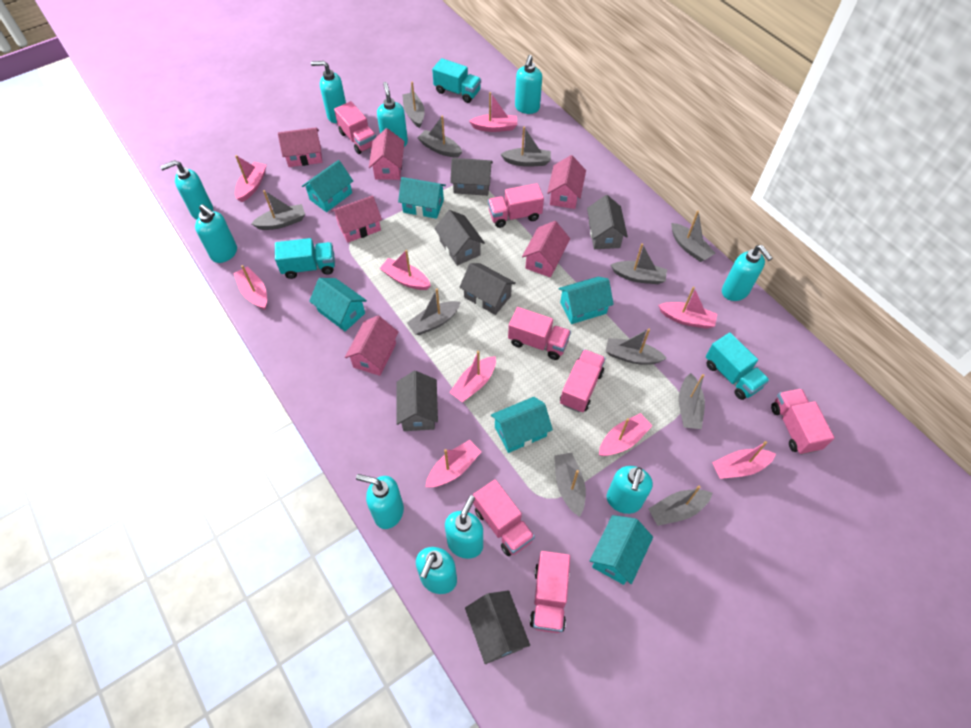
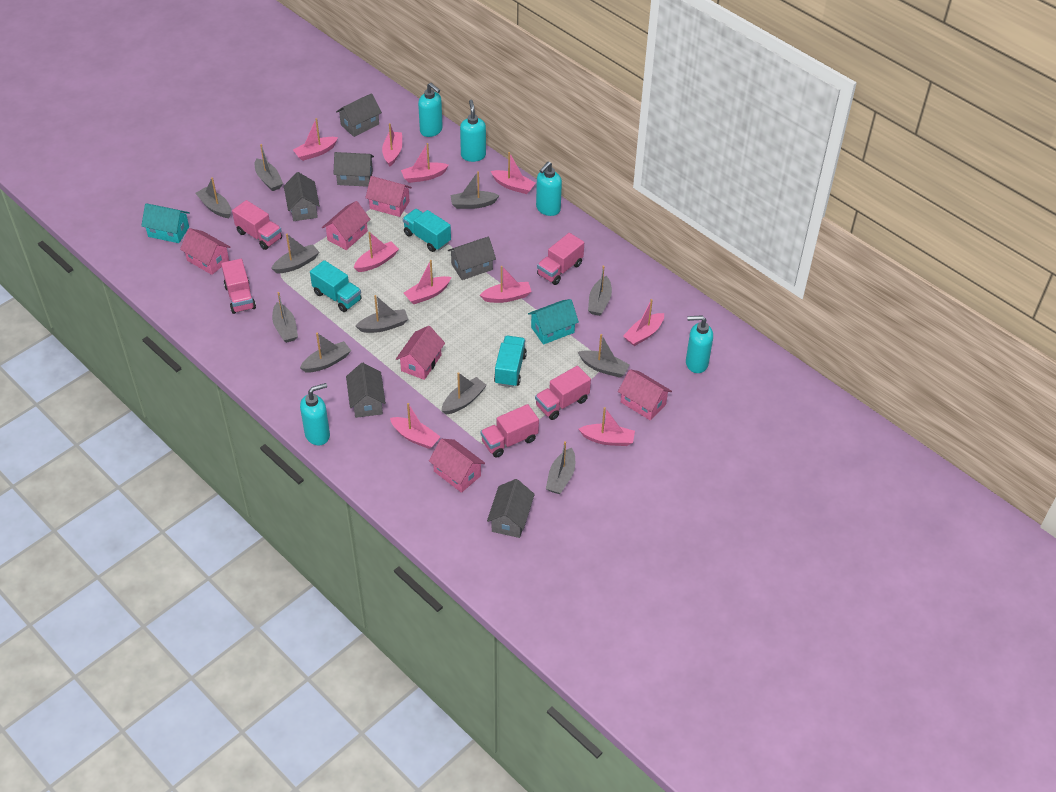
pink boat: [233,265,267,310] [235,155,266,202] [379,250,431,290] [425,440,481,487] [449,351,496,402] [469,92,518,132] [599,413,653,456] [658,287,717,329] [712,441,776,479] = 9 -> [293,118,338,161] [354,232,399,272] [382,123,402,166] [390,403,440,449] [401,143,449,183] [404,260,451,304] [480,266,532,303] [491,152,536,194] [579,407,635,446] [623,299,664,346] = 10
pink truck: [334,101,376,154] [473,479,535,556] [488,183,544,228] [508,307,571,360] [530,551,570,633] [560,349,606,413] [771,388,834,455] = 7 -> [221,259,256,314] [232,200,282,250] [480,404,539,458] [535,366,591,420] [537,233,584,285] = 5
turquoise house: [302,160,353,212] [309,278,367,331] [398,177,446,219] [491,397,553,453] [559,277,614,324] [590,515,653,585] = 6 -> [141,203,190,243] [528,299,579,345] = 2
turquoise soap dispenser: [160,160,213,220] [195,204,237,263] [311,61,346,123] [356,474,404,529] [377,82,408,147] [416,547,457,594] [445,495,483,559] [515,55,542,114] [607,466,653,514] [722,245,772,301] = 10 -> [300,383,330,445] [418,83,443,137] [460,100,486,162] [536,162,562,216] [686,315,713,373] = 5

